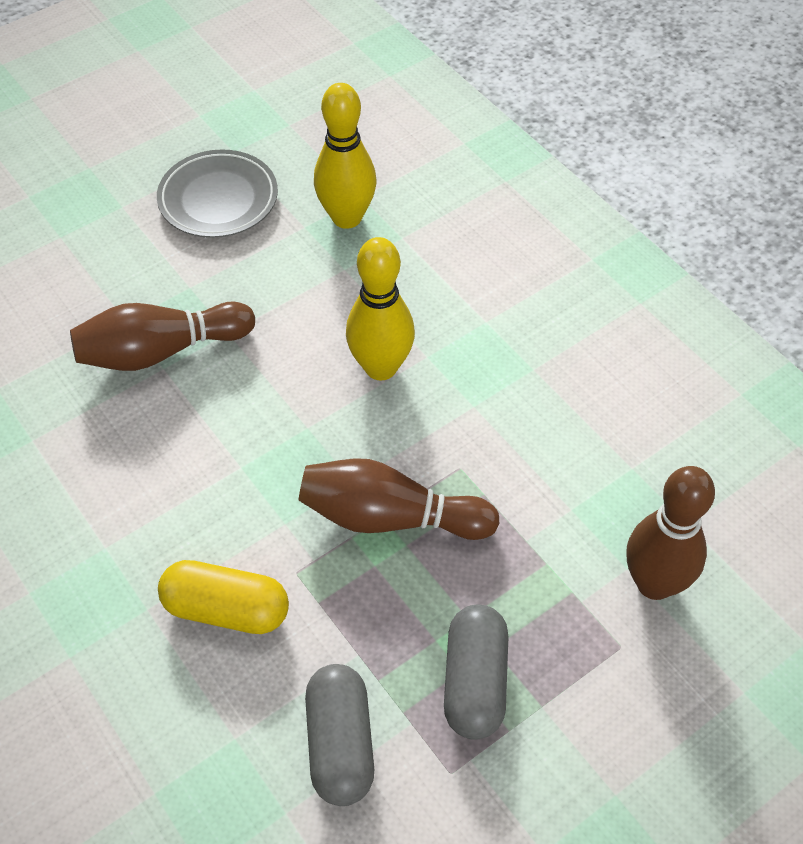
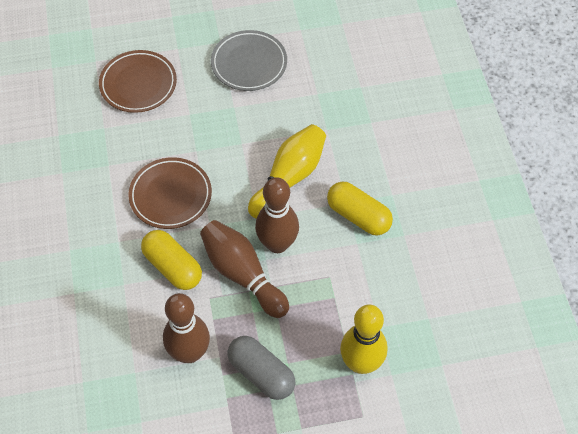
brown plate: none = 0 -> [99,50,177,113] [128,157,212,229] = 2
grey capsule: [305,664,374,806] [444,605,508,740] = 2 -> [228,336,295,400] = 1
yellow capsule: [158,560,289,634] = 1 -> [141,230,202,290] [327,182,393,236] = 2

